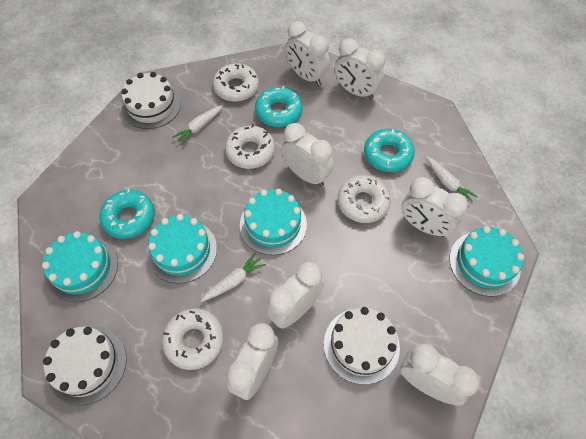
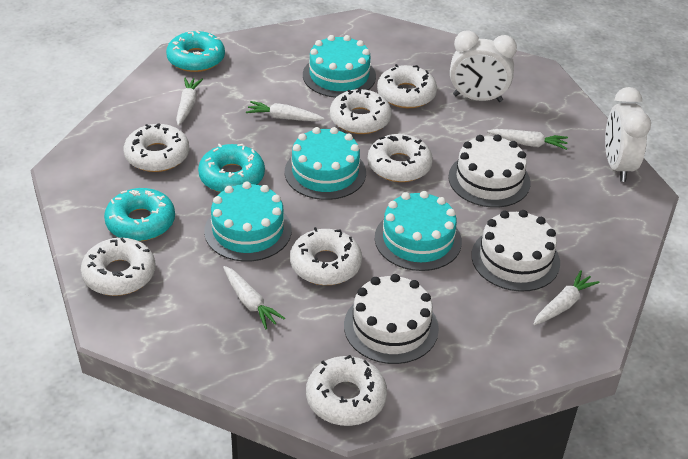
white carrot: [172,105,223,146] [201,253,266,302] [426,156,478,202] = 3 -> [176,77,203,126] [223,266,285,329] [246,101,325,121] [487,129,568,150] [533,271,599,325] = 5
white clock: [226,323,278,400] [266,262,324,329] [281,123,334,187] [285,21,330,86] [335,38,385,99] [400,344,480,405] [401,177,468,237] = 7 -> [450,30,517,102] [605,87,651,182] = 2
white donut: [162,308,224,370] [213,64,259,102] [225,124,275,169] [338,175,391,223] = 4 -> [81,238,156,296] [124,123,189,172] [290,227,362,285] [306,355,387,426] [330,89,392,134] [368,134,433,182] [377,64,437,108] = 7

